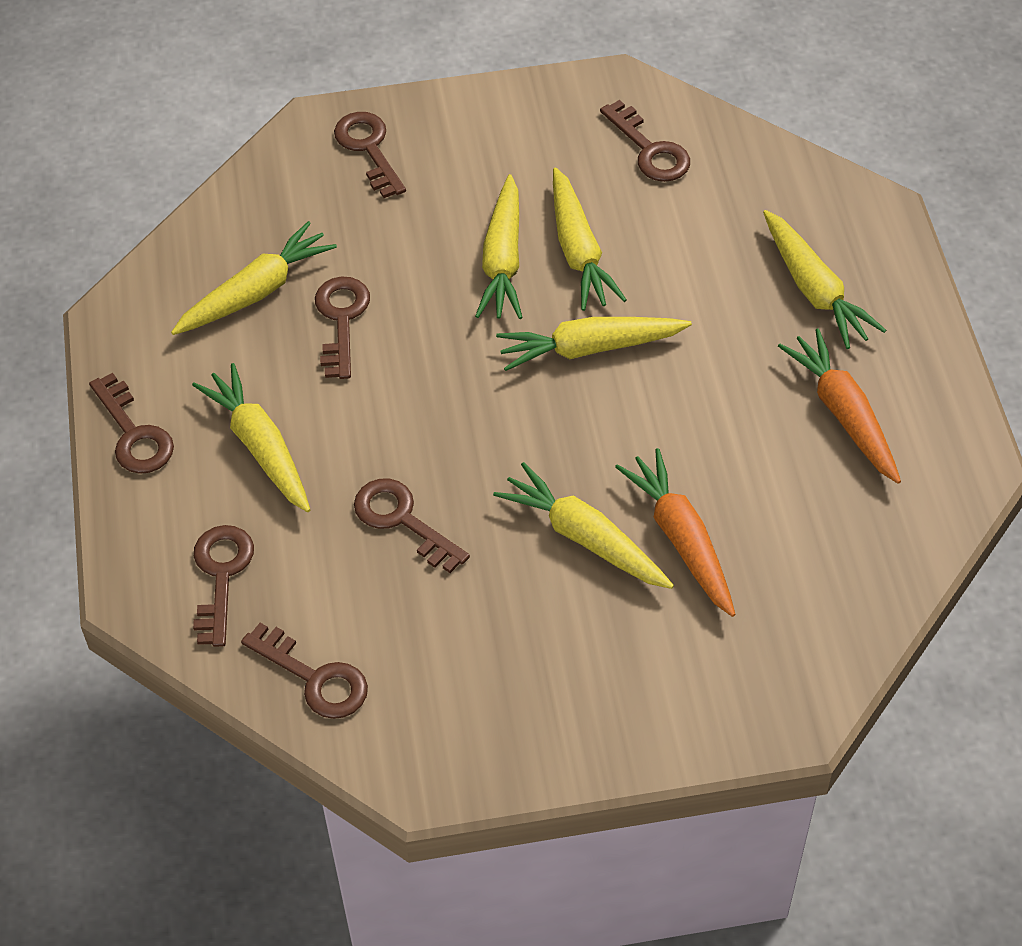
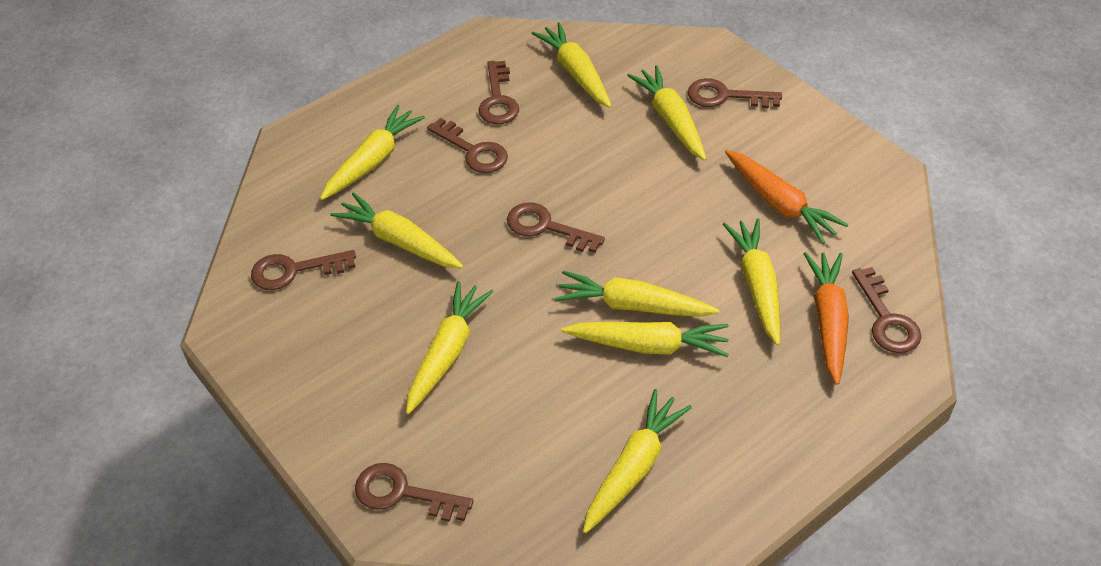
yellow carrot: [171,221,337,335] [192,363,310,512] [475,174,523,319] [493,462,674,589] [496,317,692,371] [553,167,627,311] [763,210,886,349] = 7 -> [320,105,425,200] [330,192,463,268] [406,281,493,414] [531,22,612,108] [555,271,719,317] [562,322,729,357] [583,389,692,534] [627,65,706,161] [723,219,781,346] = 9

